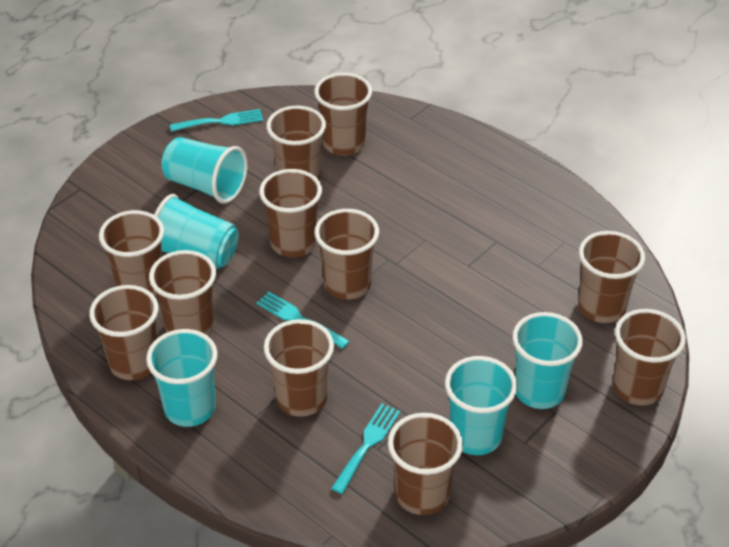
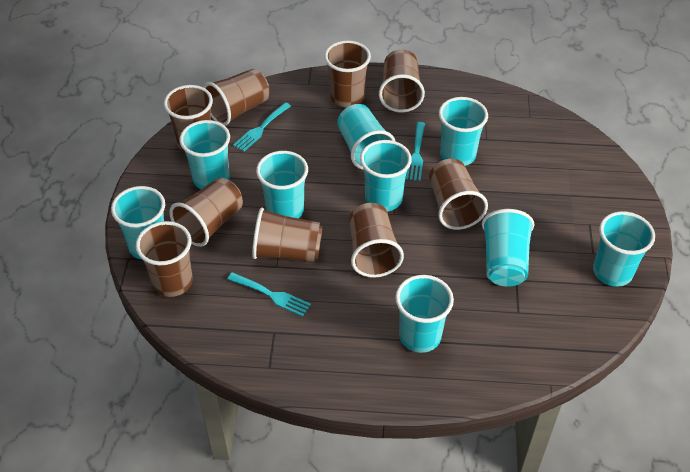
brown cup: [89,285,158,380] [99,210,164,296] [149,250,216,336] [259,169,322,258] [264,319,334,417] [266,106,326,180] [314,73,372,156] [314,209,379,300] [388,413,463,515] [578,231,645,323] [613,309,686,406] = 11 -> [136,221,193,297] [164,85,213,152] [169,177,243,247] [203,69,270,126] [252,208,323,262] [324,40,371,108] [349,203,404,278] [379,49,425,112] [429,159,488,230] = 9
turquoise cup: [146,329,218,427] [154,194,239,269] [161,137,248,203] [445,356,517,455] [512,312,583,409] = 5 -> [111,186,165,260] [180,120,230,189] [256,151,308,218] [337,104,395,170] [360,140,412,211] [395,275,454,353] [439,97,488,166] [482,209,534,287] [593,211,655,287] = 9

